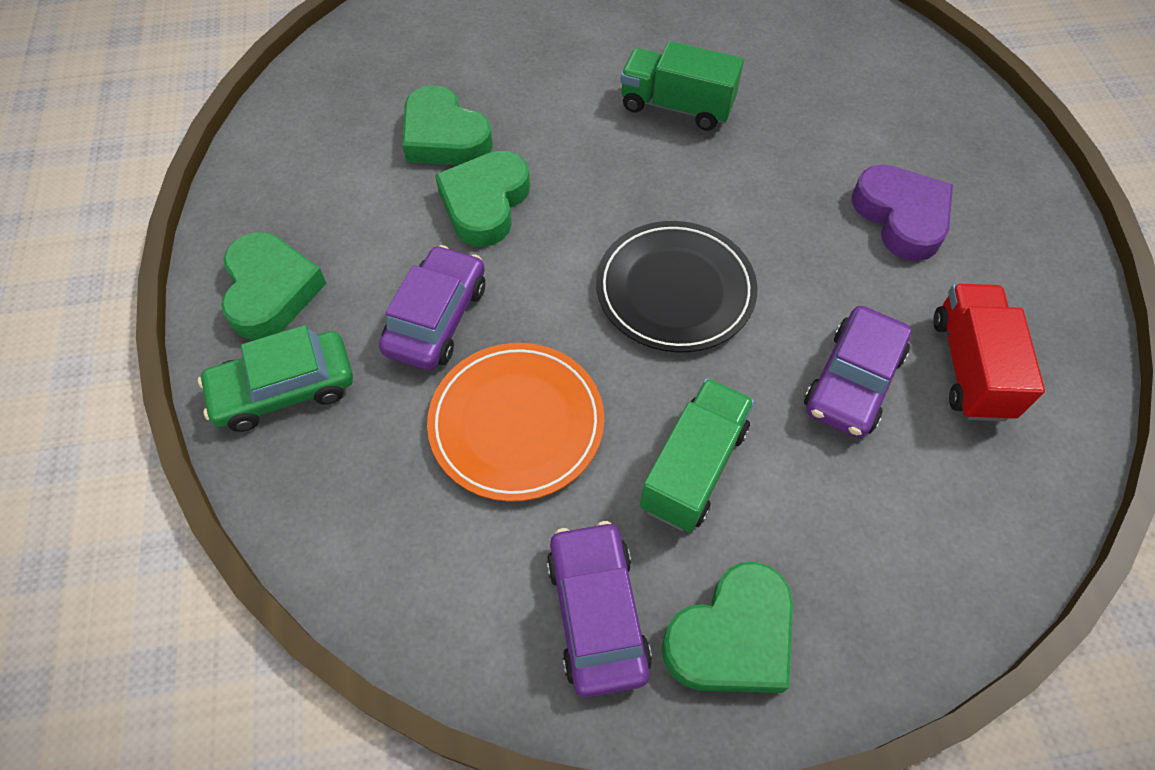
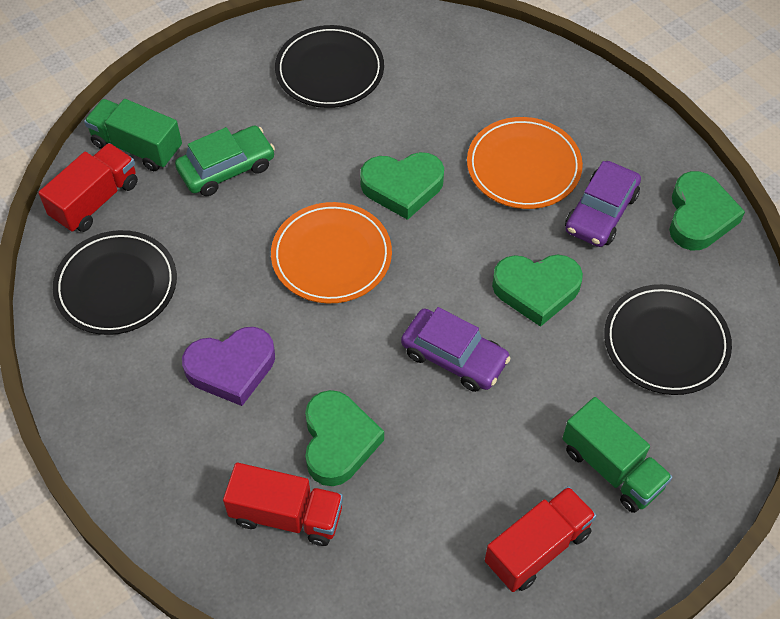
black plate: [596,221,757,353] = 1 -> [53,230,177,335] [275,25,384,108] [604,284,732,395] = 3
orange plate: [427,343,604,502] = 1 -> [271,202,392,303] [467,117,583,209] = 2
purple car: [379,245,485,370] [547,521,652,698] [804,306,911,438] = 3 -> [401,307,511,392] [565,161,641,247] = 2
red truck: [933,284,1045,421] = 1 -> [38,143,138,232] [223,463,343,546] [485,486,597,592] = 3

